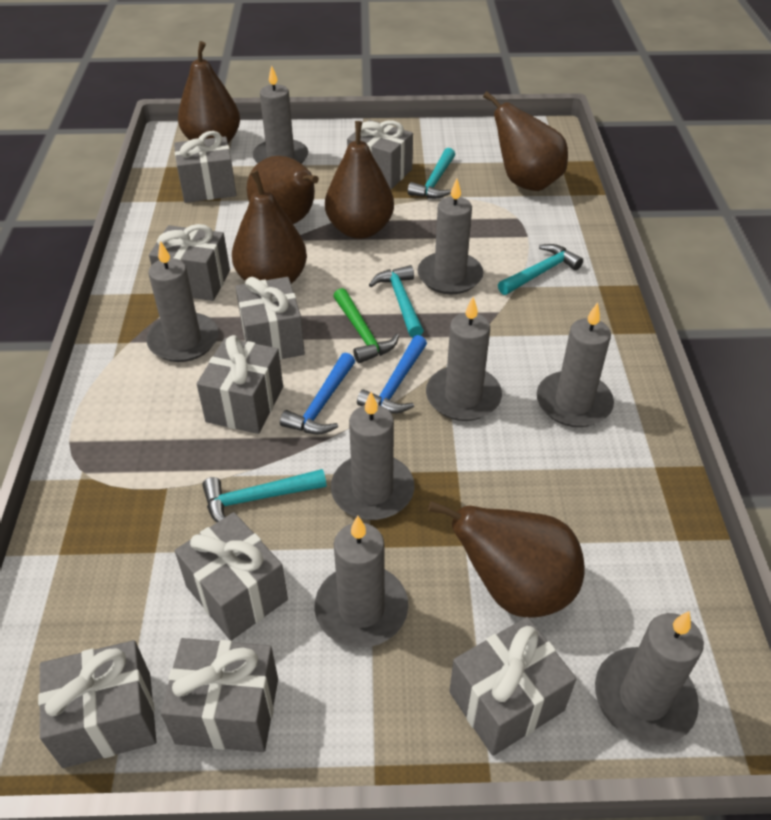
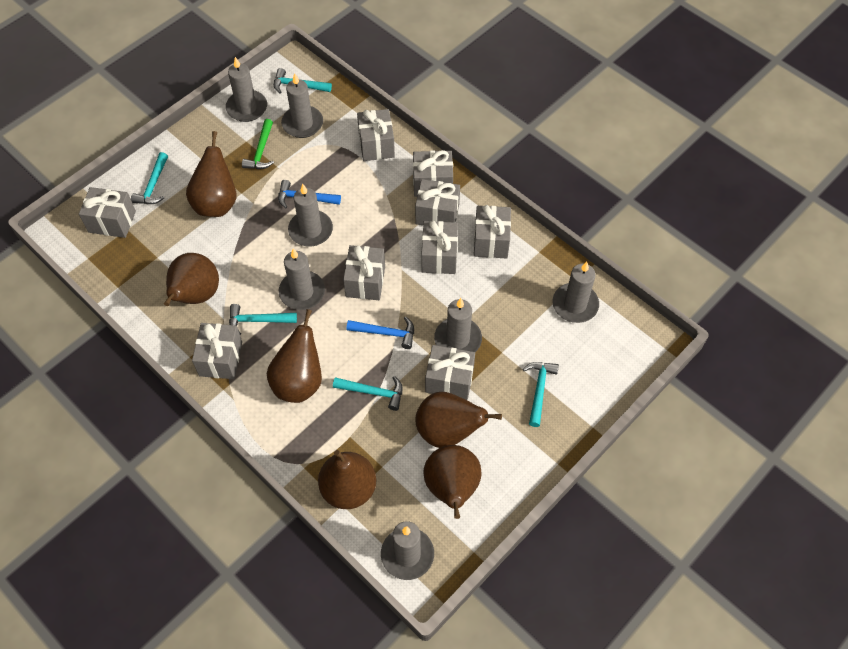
grey candle: [146,241,219,362] [252,65,308,164] [314,516,408,648] [331,392,414,520] [418,179,483,295] [426,297,502,421] [537,302,614,427] [595,611,704,745] = 8 -> [226,57,267,122] [279,248,325,310] [281,73,323,138] [288,184,333,246] [381,521,434,580] [434,298,482,352] [552,262,599,323] = 7
turquoise hammer: [202,469,327,522] [369,265,424,337] [408,148,455,198] [498,244,583,295] = 4 -> [131,152,168,204] [229,304,297,335] [274,68,332,94] [333,376,402,411] [523,362,559,427] = 5

